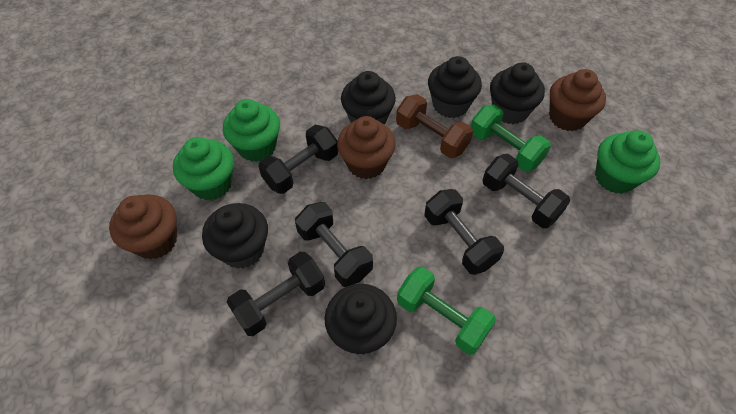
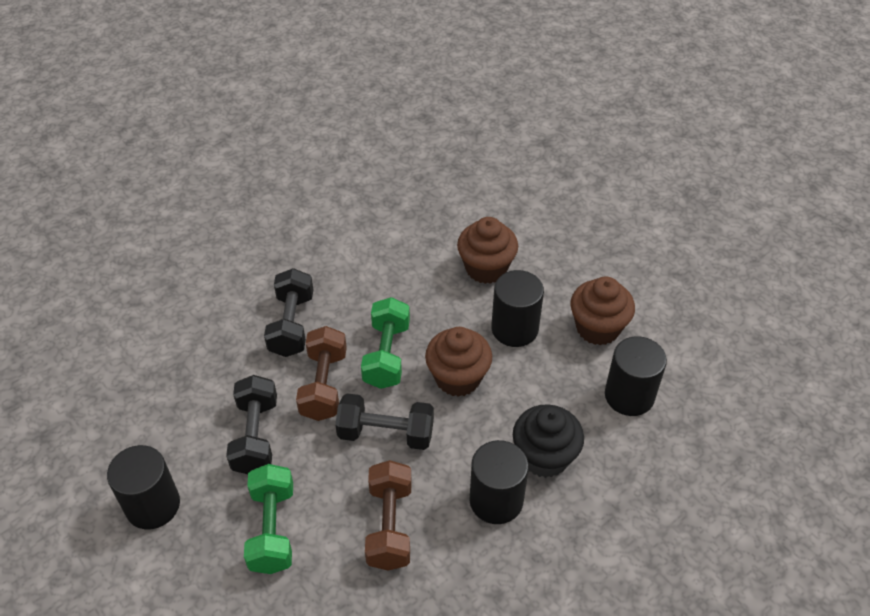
black cupcake: [202,203,268,269] [325,284,397,355] [341,71,396,124] [428,56,482,118] [490,62,545,124] = 5 -> [513,404,584,478] = 1
black cylinder: none = 0 -> [107,445,180,529] [469,440,529,524] [491,270,544,347] [605,336,667,416] = 4
black dumbbell: [227,251,325,336] [258,125,338,194] [295,202,373,287] [425,189,504,275] [482,154,570,228] = 5 -> [226,375,277,474] [264,268,313,357] [335,393,434,450] = 3
brown dumbbell: [396,94,473,158] = 1 -> [296,326,347,421] [365,460,412,571] = 2
green cupcake: [173,137,234,201] [223,99,280,162] [595,130,661,194] = 3 -> none = 0

